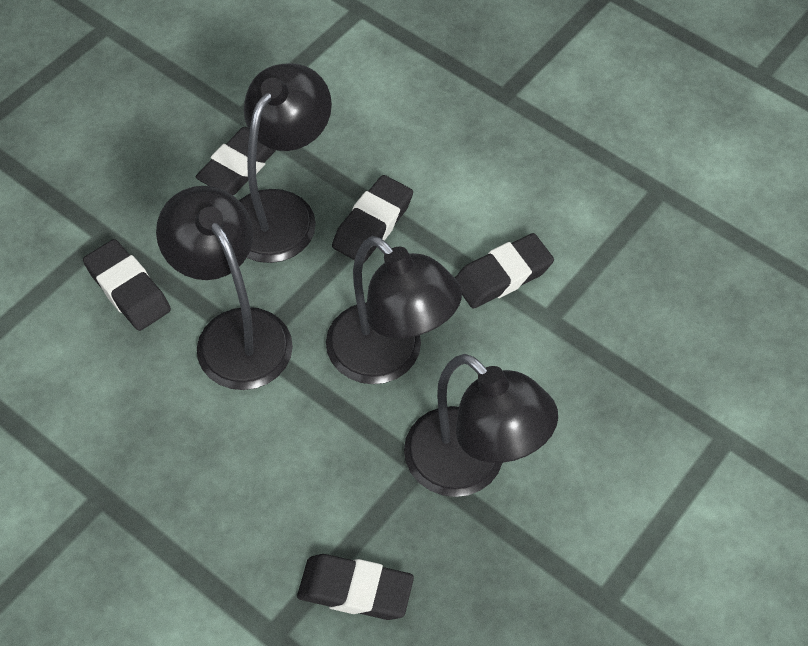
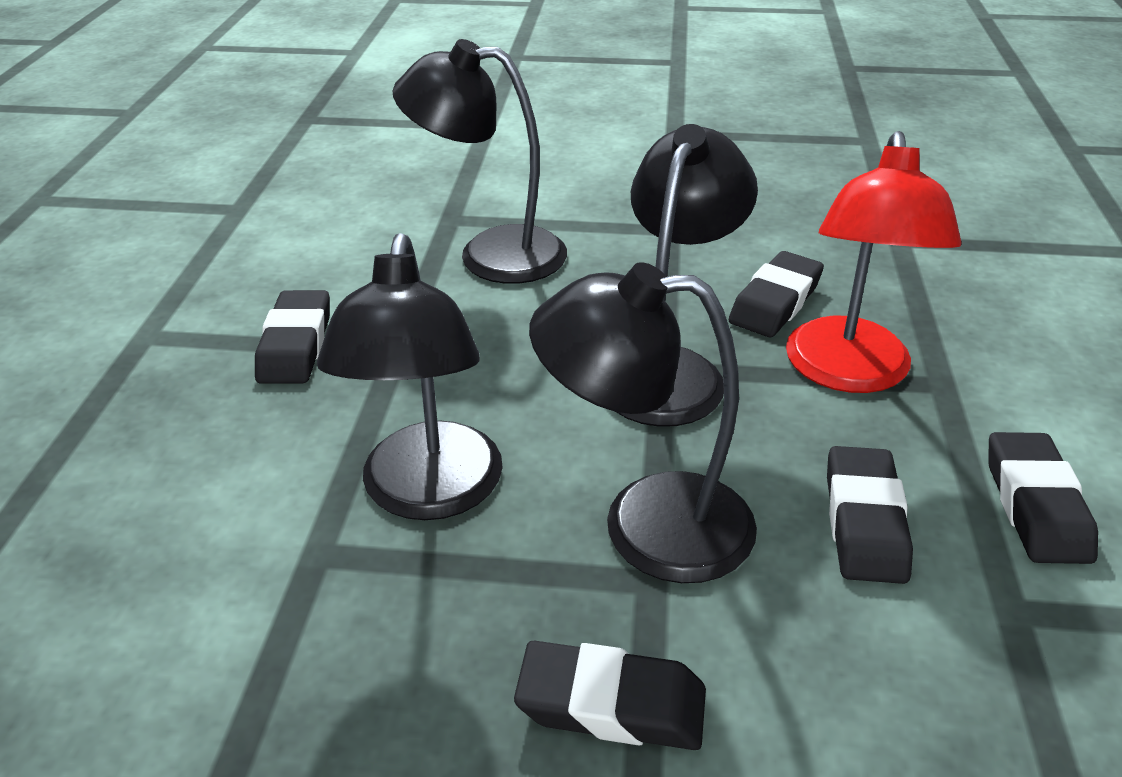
red lamp: none = 0 -> [786,131,962,393] = 1

